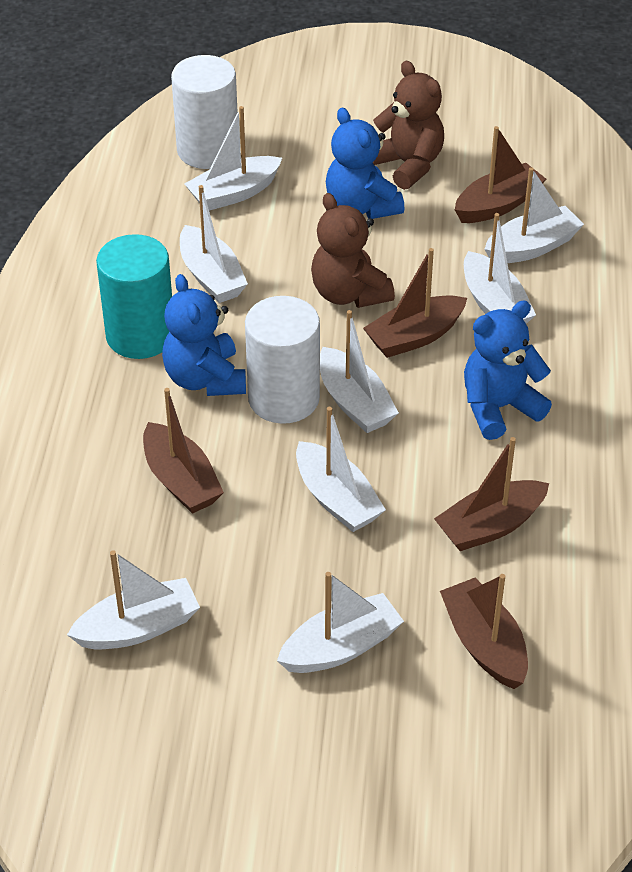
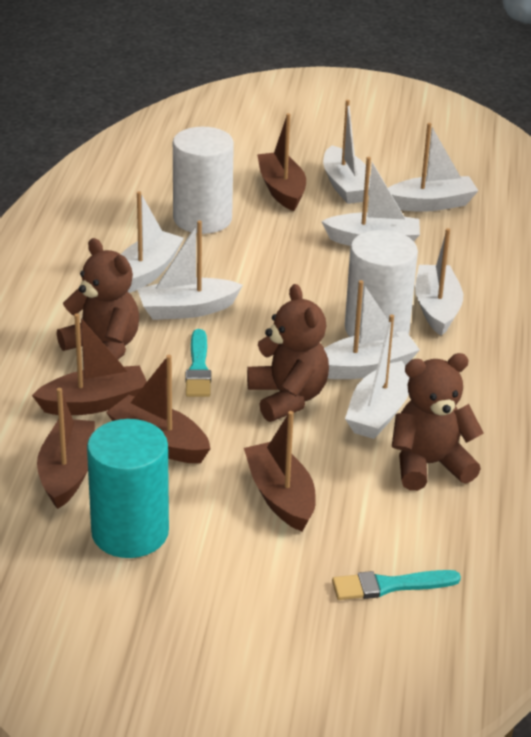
blue teddy bear: [162,274,246,396] [326,108,405,219] [464,300,552,440] = 3 -> none = 0
brown teddy bear: [311,193,395,308] [373,61,444,190] = 2 -> [57,238,139,359] [247,284,329,422] [392,353,484,491] = 3
turquoise brush: none = 0 -> [185,329,211,397] [332,570,461,600] = 2

